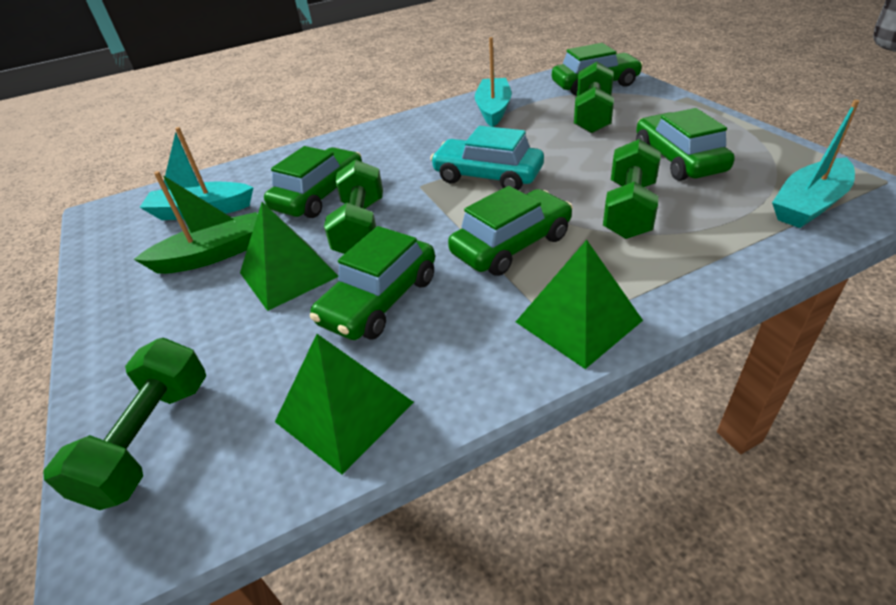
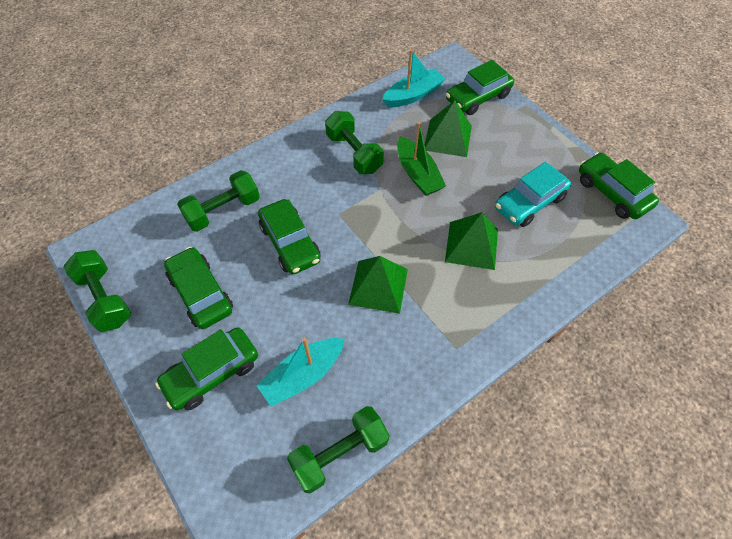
turquoise boat: [139,127,254,220] [475,37,512,127] [772,100,859,228] = 3 -> [256,337,345,407] [382,49,445,107] = 2

